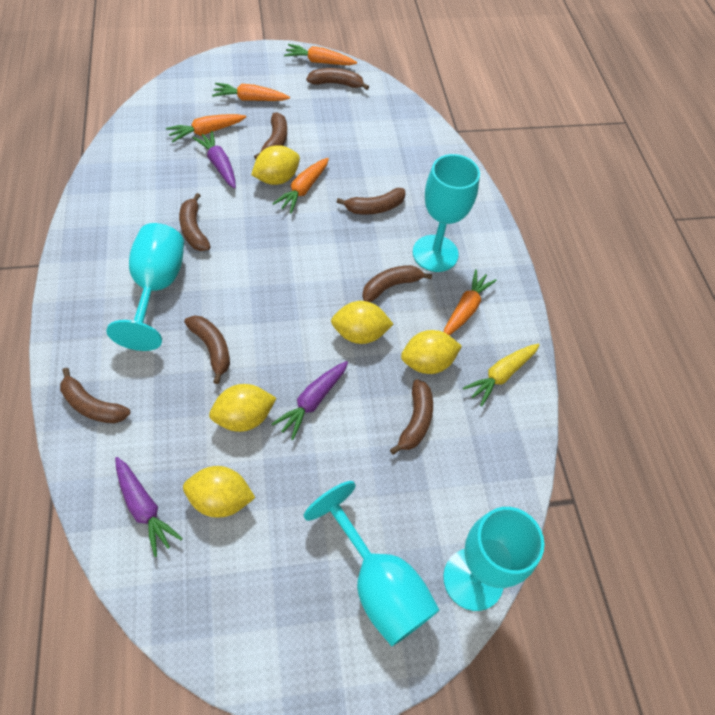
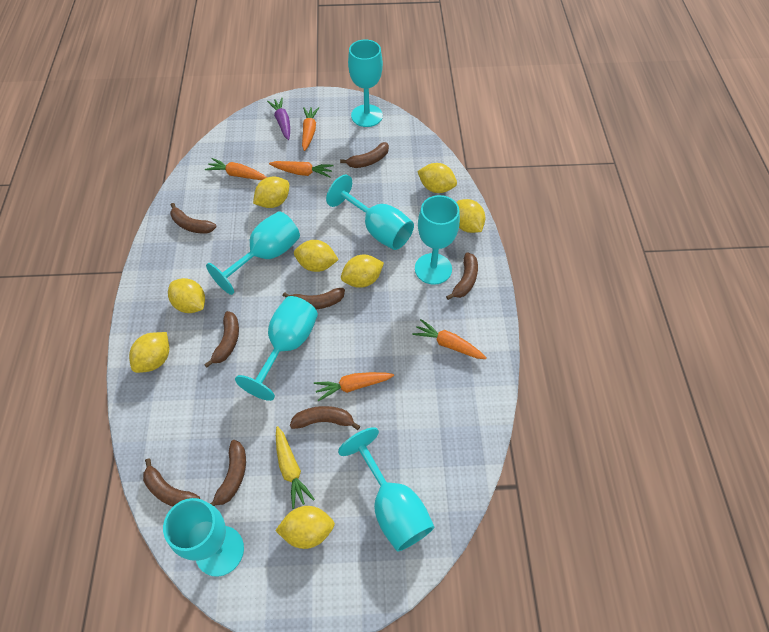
purple carrot: [115,457,183,557] [192,131,236,189] [272,361,348,440] = 3 -> [267,98,290,140] = 1
turquoise goblet: [107,223,184,351] [304,481,439,647] [413,154,480,272] [443,507,544,611] = 4 -> [163,498,244,577] [206,211,300,295] [235,296,318,401] [326,175,414,250] [338,427,434,552] [348,39,383,127] [415,195,460,285] = 7
yellow lemon: [183,466,255,518] [209,384,276,432] [251,145,300,185] [331,301,393,344] [401,330,462,374] = 5 -> [129,332,169,373] [168,278,205,313] [253,177,289,208] [275,506,335,549] [294,240,339,272] [341,255,384,288] [417,163,457,193] [456,199,485,233] = 8

